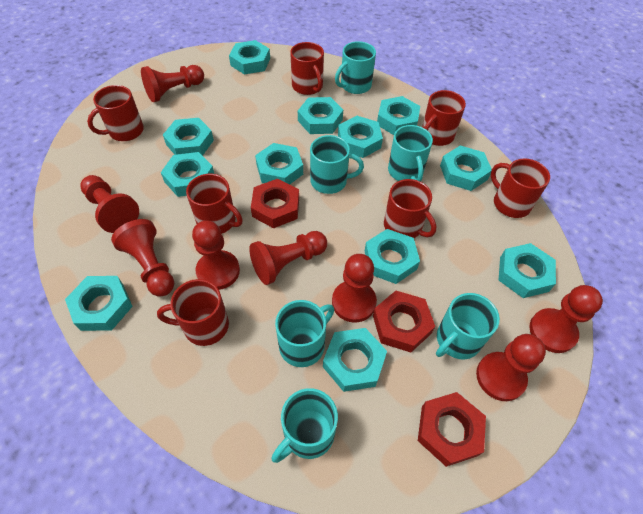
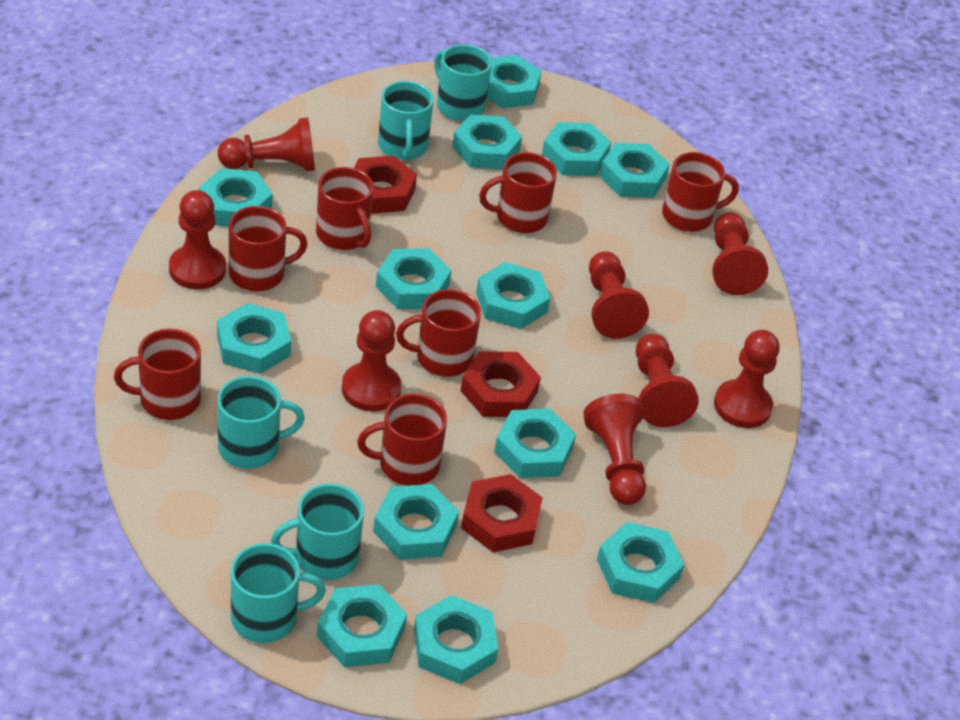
turquoise mug: [272,388,338,463] [275,300,334,367] [310,135,364,194] [335,41,376,94] [388,125,433,182] [436,293,500,360] = 6 -> [218,376,305,469] [231,543,326,643] [271,483,364,580] [378,81,434,160] [434,44,492,121] = 5
turquoise nut: [65,276,133,331] [161,152,214,197] [163,118,214,156] [229,40,270,75] [255,143,303,184] [298,97,343,134] [323,328,387,392] [338,116,383,158] [365,229,420,284] [377,96,420,135] [440,146,492,191] [499,243,556,298] = 12 -> [199,168,273,226] [217,303,291,374] [317,584,407,667] [373,484,459,560] [376,248,451,309] [414,595,498,684] [452,114,522,169] [476,262,550,329] [487,55,542,108] [494,408,576,478] [542,122,611,176] [597,522,684,603] [599,143,670,198] = 13

